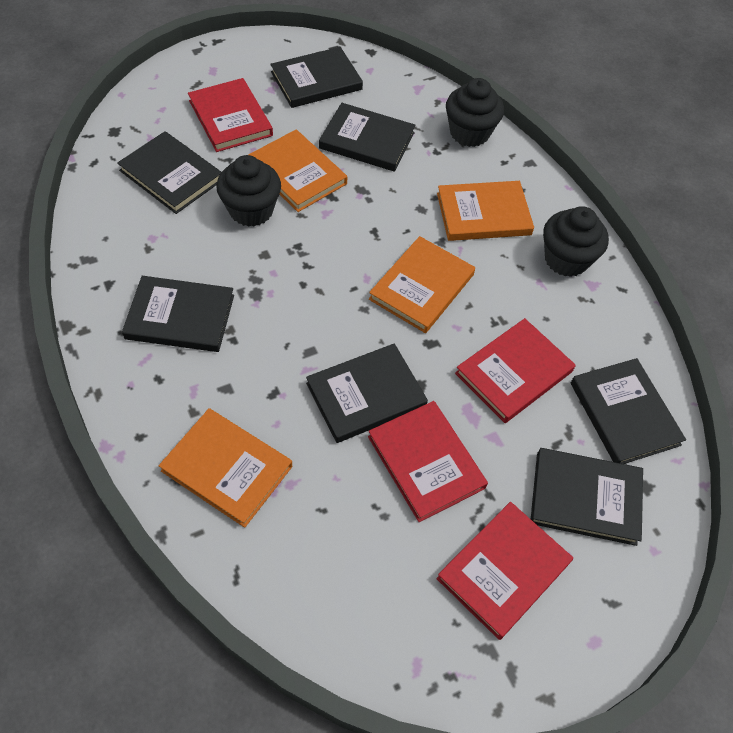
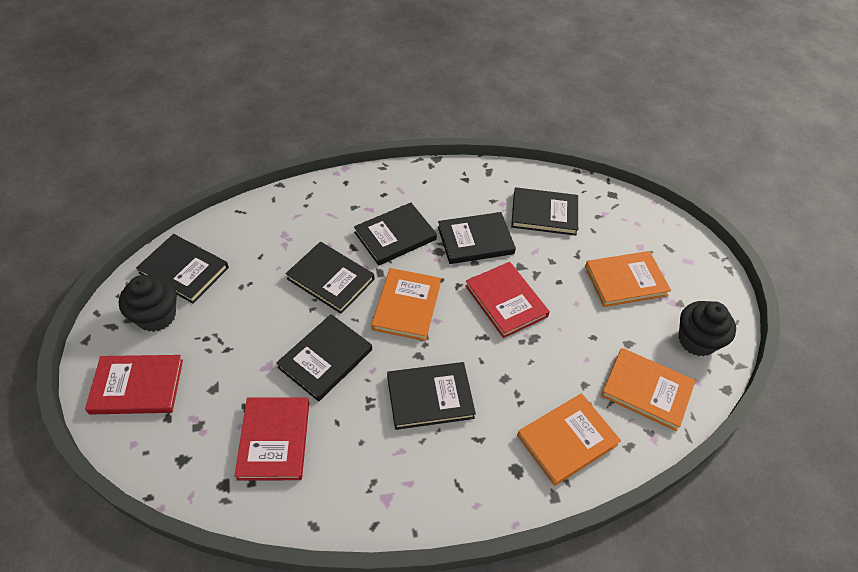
black cupcake: [216,155,281,227] [446,78,504,147] [543,206,609,277] = 3 -> [119,275,177,332] [678,301,736,357] = 2
red book: [188,78,273,152] [368,401,488,522] [437,502,573,640] [455,318,575,423] = 4 -> [85,355,183,414] [235,397,309,481] [465,262,550,338] = 3

